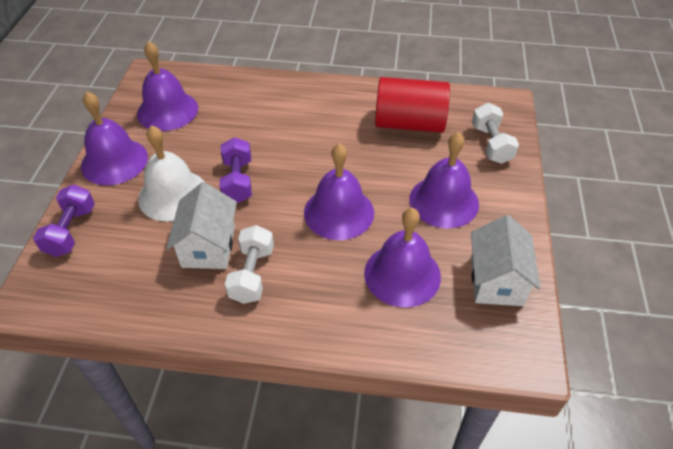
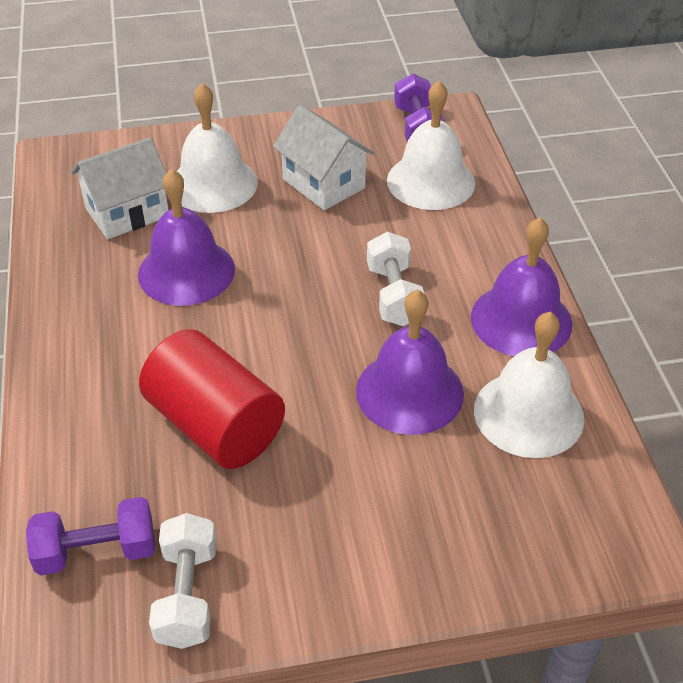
purple bell: [81,92,148,185] [137,41,198,131] [304,143,374,240] [364,208,441,308] [409,132,479,228] = 5 -> [138,169,235,306] [356,289,464,435] [471,217,572,356] = 3
white bell: [138,126,204,222] = 1 -> [177,83,258,213] [387,81,475,210] [474,312,584,458] = 3

